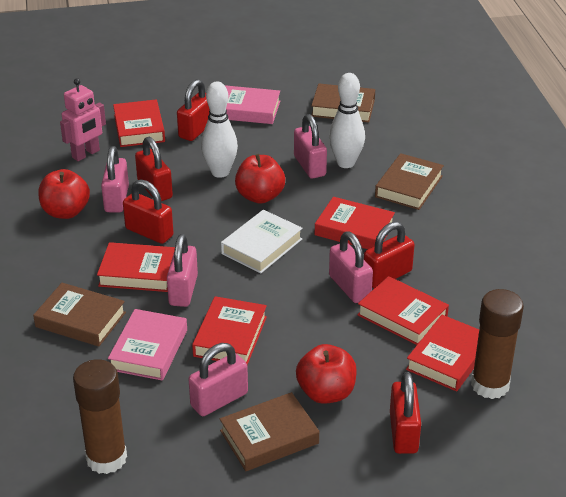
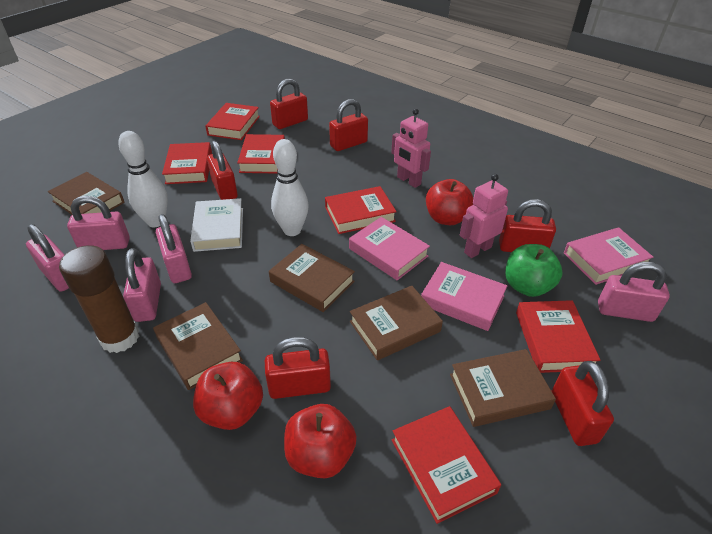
brown book: [33,283,126,346] [220,392,319,471] [311,83,375,122] [375,153,444,210] = 4 -> [47,172,125,215] [153,302,243,390] [269,244,355,312] [350,286,443,360] [450,349,556,427] = 5
brown glue stick: [73,359,127,474] [471,289,524,399] = 2 -> [59,245,139,353] = 1
green apple: none = 0 -> [505,244,563,297] = 1
pink book: [108,309,187,381] [225,85,280,124] = 2 -> [349,217,430,280] [421,262,507,331] [564,227,653,285] = 3
pink robot: [60,78,106,161] = 1 -> [391,109,431,188] [460,174,508,258] = 2
red padlock: [123,179,173,244] [135,137,173,201] [177,79,210,141] [364,222,415,288] [390,372,421,454] = 5 -> [207,141,238,200] [265,337,331,399] [270,79,308,129] [329,99,368,151] [499,199,556,252] [552,361,614,446] = 6

